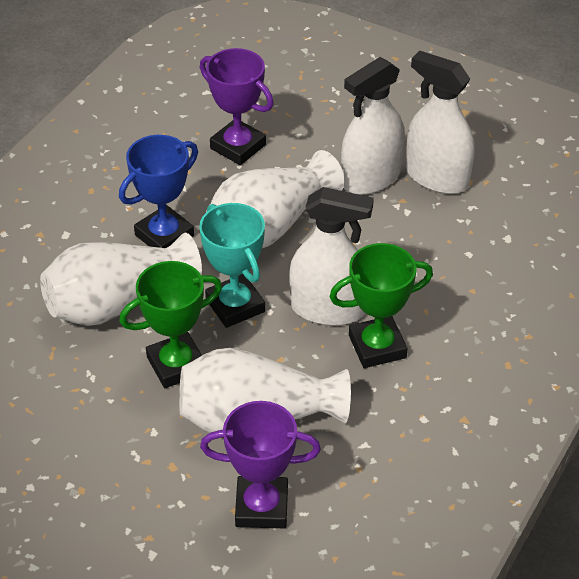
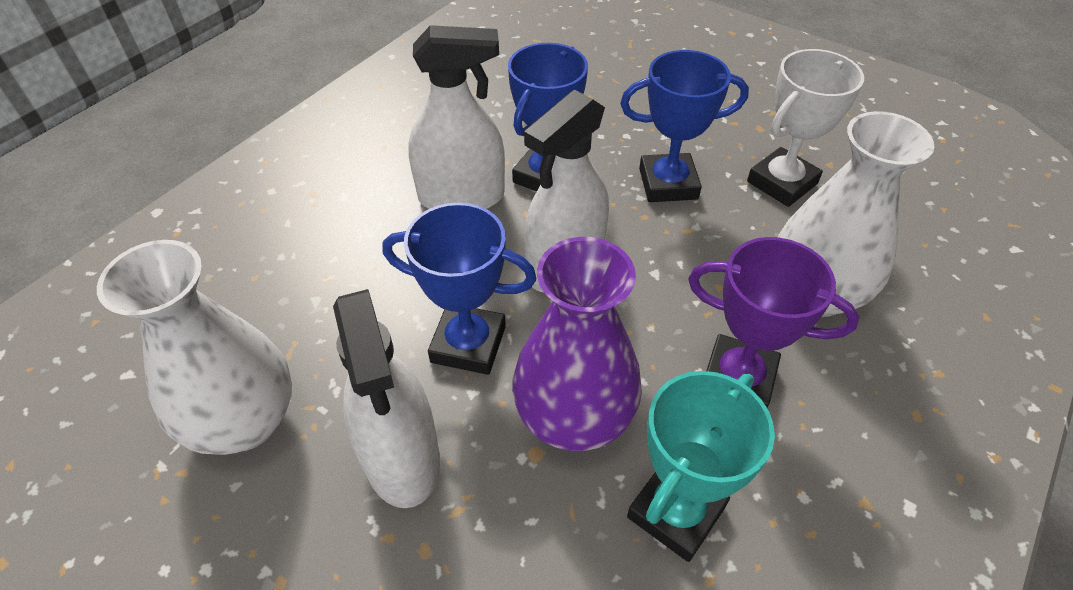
blue trophy: [119,135,198,248] = 1 -> [382,203,537,375] [508,43,588,191] [620,50,749,202] = 3
green trophy: [119,261,222,388] [330,243,433,368] = 2 -> none = 0
purple trophy: [200,48,274,165] [200,401,321,528] = 2 -> [688,237,859,408] = 1
purple vase: none = 0 -> [512,237,642,451] = 1
white trophy: none = 0 -> [747,49,864,207] = 1
white vase: [40,233,202,326] [179,348,351,433] [206,150,344,248] = 3 -> [97,240,292,455] [778,111,934,317] = 2

